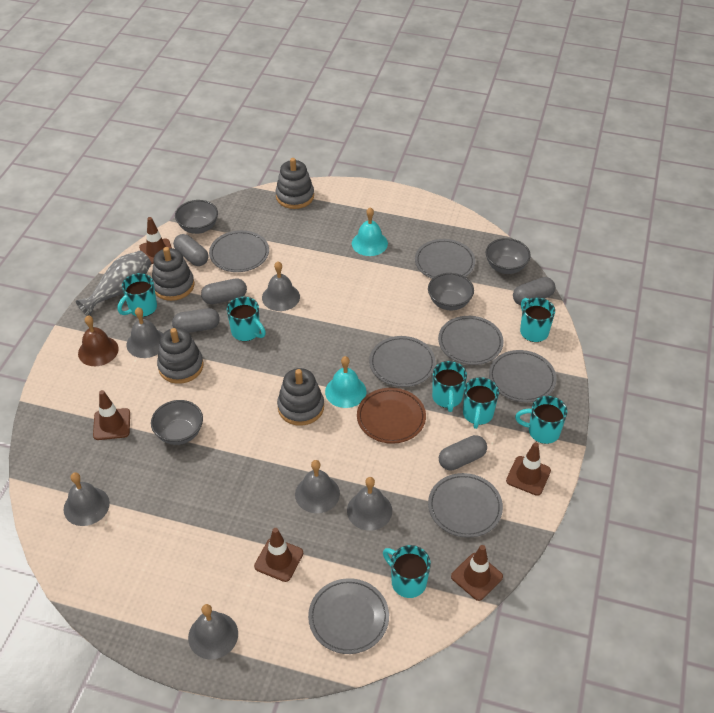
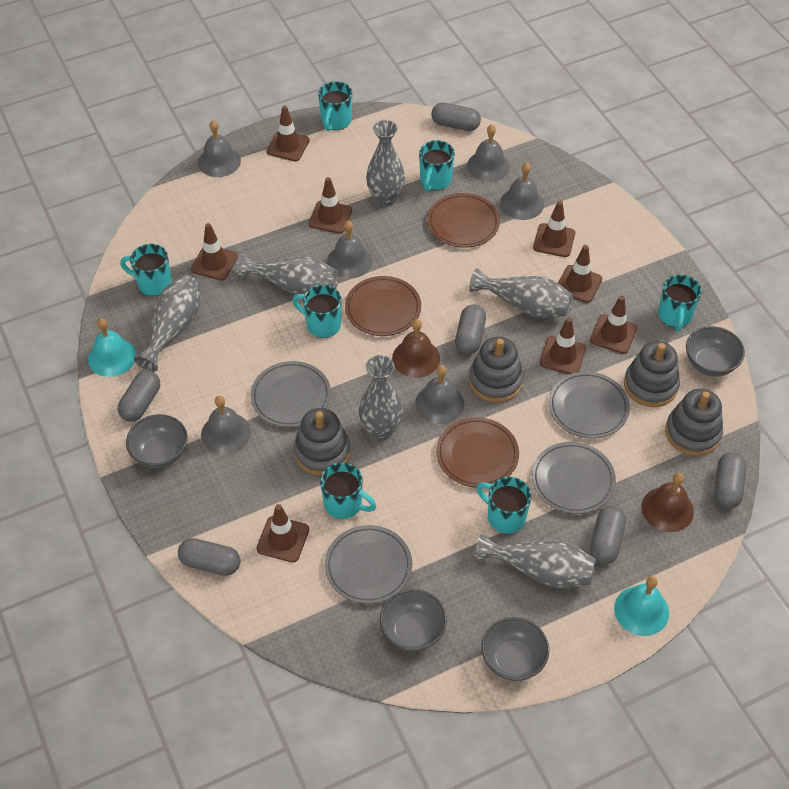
brown bell: [78,315,119,366] = 1 -> [392,319,440,378] [642,473,694,532] = 2
brown plate: [357,388,426,444] = 1 -> [345,276,421,336] [427,193,500,248] [436,417,519,488] = 3
brown traffic cone: [93,390,130,440] [139,217,172,264] [254,528,303,582] [451,545,503,601] [506,442,551,496] = 5 -> [191,223,238,281] [256,504,309,562] [266,106,310,161] [309,177,352,234] [533,201,575,257] [540,317,586,374] [558,245,602,303] [590,296,637,354] = 8
grey capsule: [172,308,220,333] [173,234,208,266] [201,278,247,304] [439,435,487,471] [513,277,555,305] = 5 -> [118,370,160,422] [178,538,241,576] [431,103,481,131] [455,305,486,355] [590,506,626,564] [714,452,746,509] = 6
grey plate: [209,230,269,272] [308,578,389,654] [369,336,436,387] [415,239,475,279] [428,473,503,538] [438,316,504,365] [489,350,556,402] = 7 -> [250,361,331,427] [325,525,412,604] [532,442,616,514] [549,371,630,439] = 4
grey vase: [76,251,151,316] = 1 -> [134,275,201,372] [236,254,338,295] [359,355,403,440] [366,120,405,206] [469,268,573,318] [475,533,596,588] = 6

